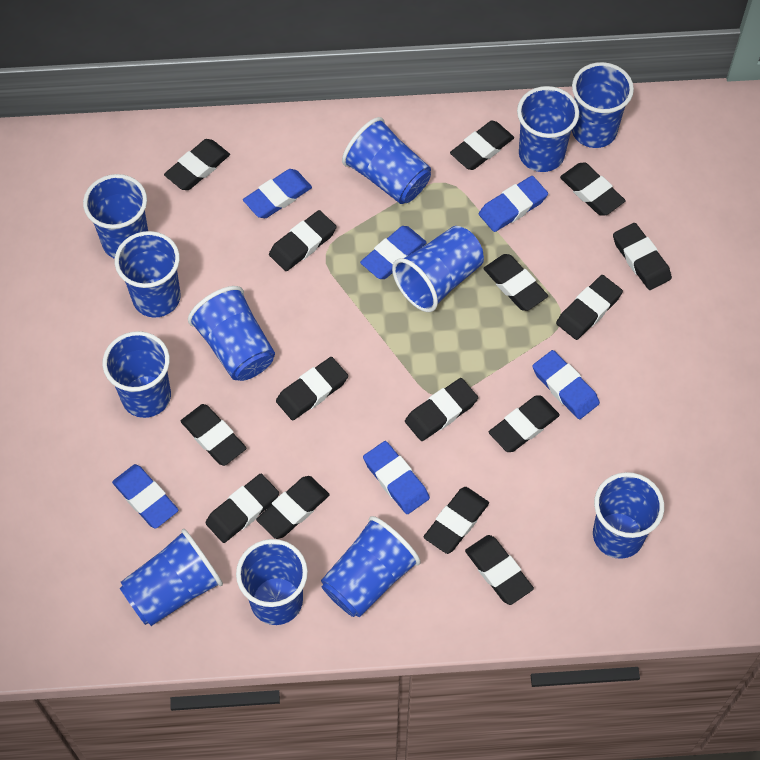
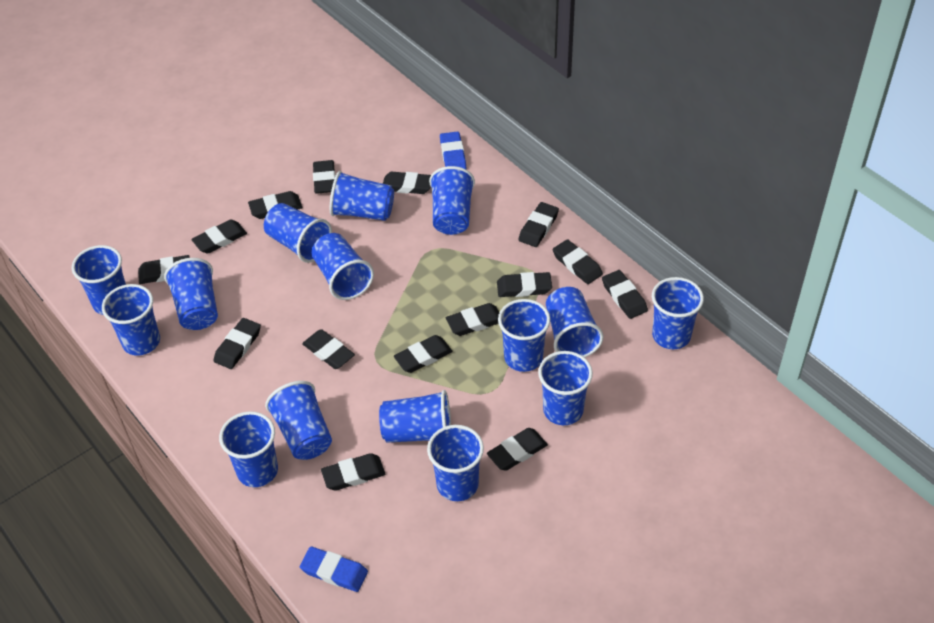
blue cup: [83,174,148,259] [103,331,171,418] [115,231,180,318] [120,529,223,626] [188,286,275,381] [236,539,308,625] [321,516,421,617] [342,117,431,204] [392,226,484,312] [517,86,579,172] [572,62,634,148] [593,472,664,559] = 12 -> [72,245,126,315] [102,284,160,356] [164,258,218,330] [219,411,278,487] [264,203,332,263] [265,381,332,460] [312,233,374,300] [330,171,394,221] [379,390,451,443] [427,425,484,501] [429,166,475,235] [498,299,550,372] [538,351,593,425] [546,287,603,357] [652,277,704,349] = 15
blue eraser: [112,464,179,529] [243,169,312,218] [360,226,427,279] [363,441,430,514] [479,176,548,232] [533,350,600,419] = 6 -> [300,547,368,592] [440,131,467,169] = 2

